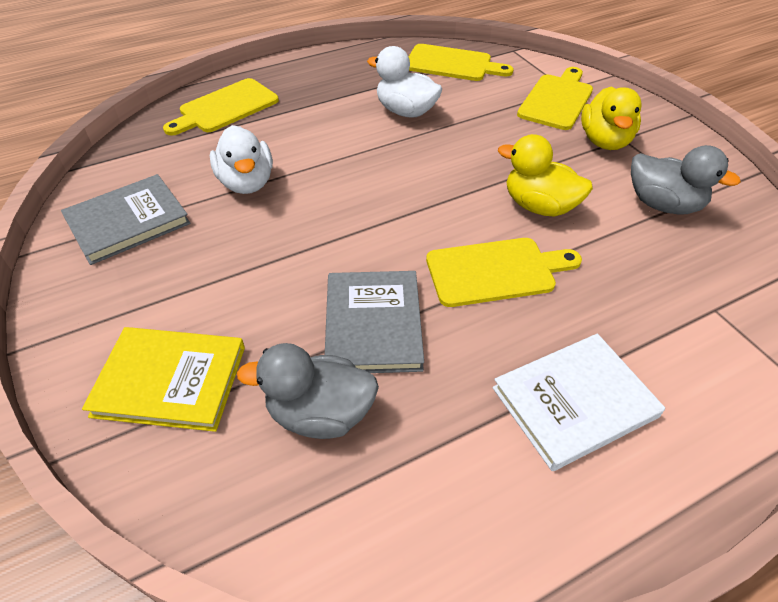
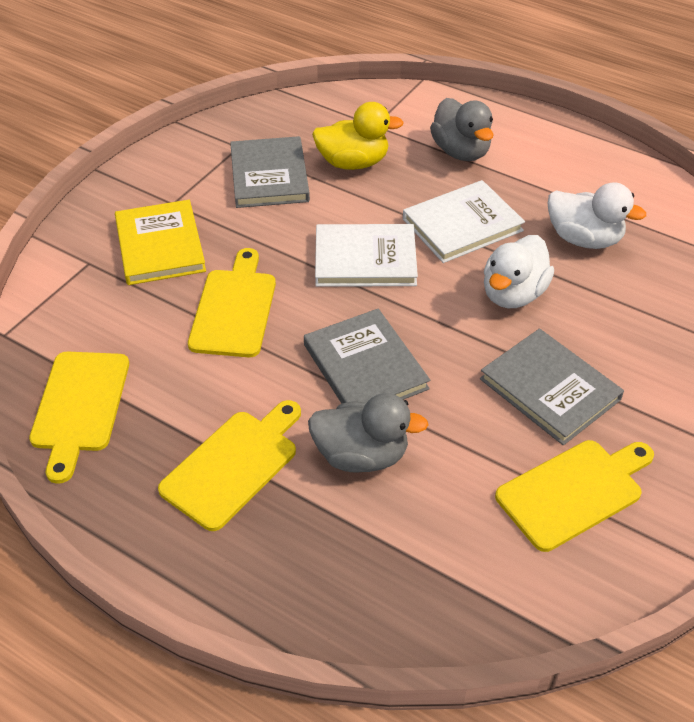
grey book: [61,174,191,265] [325,271,424,373] = 2 -> [230,136,310,208] [304,309,430,404] [480,329,624,445] = 3
white book: [492,334,665,471] = 1 -> [315,224,418,287] [403,180,525,263] = 2
yellow duck: [498,134,593,217] [581,87,641,150] = 2 -> [312,102,404,170] = 1

